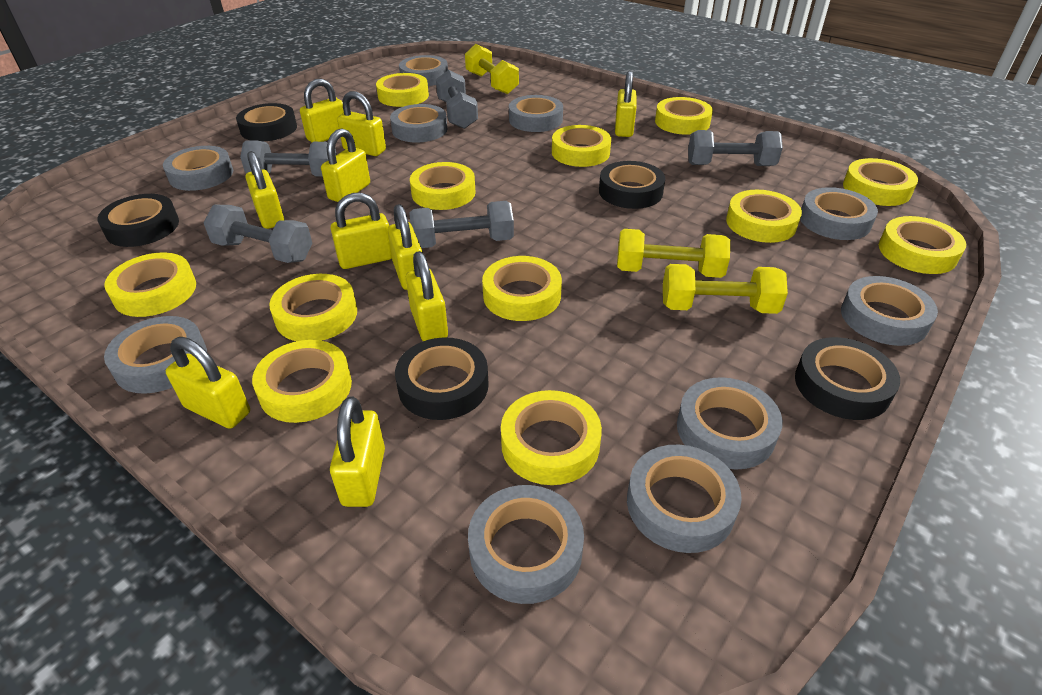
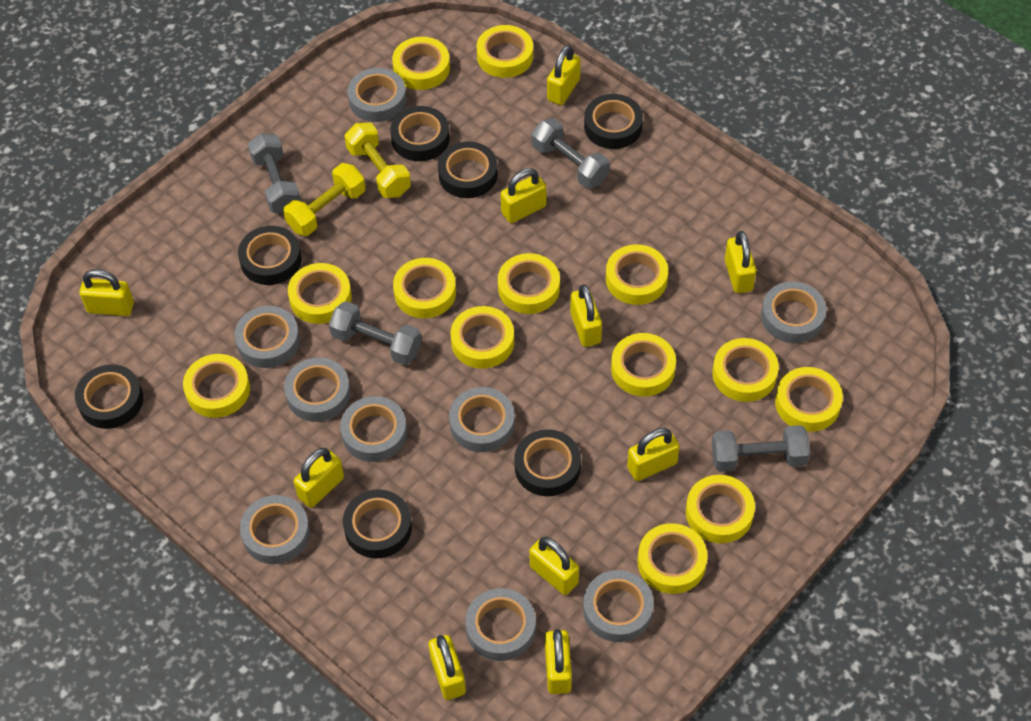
black tape: [97,194,179,247] [236,103,297,141] [395,337,489,420] [599,161,665,209] [795,337,900,420] = 5 -> [75,365,143,429] [238,226,301,285] [343,489,412,558] [390,106,450,161] [438,141,498,198] [514,429,581,496] [584,94,643,149] = 7
grey dumbbell: [204,205,312,263] [240,140,337,177] [409,201,514,248] [436,70,478,129] [688,130,783,166] = 5 -> [248,133,301,214] [329,301,422,365] [532,118,610,189] [712,425,810,472] = 4
grey tape: [104,316,207,394] [163,146,233,191] [390,104,447,142] [399,55,448,86] [468,485,584,604] [509,95,563,132] [627,445,742,553] [677,377,783,469] [800,187,878,240] [841,276,938,346] = 10 -> [234,306,300,368] [240,495,310,564] [284,358,351,422] [340,396,407,462] [348,68,406,122] [449,387,515,452] [465,588,536,661] [583,570,654,642] [761,282,826,343] = 9
yellow dumbbell: [465,44,519,94] [617,229,730,278] [663,264,788,314] = 3 -> [283,163,366,236] [345,123,411,198] = 2
yellow tape: [105,252,196,317] [252,340,352,423] [269,274,357,341] [376,73,429,107] [410,162,476,210] [482,256,562,321] [501,390,602,485] [552,125,611,167] [655,97,713,135] [726,190,802,243] [843,158,918,206] [879,216,966,274] = 12 -> [183,354,250,418] [288,263,352,324] [392,37,450,90] [393,258,456,318] [451,306,514,368] [476,25,533,78] [498,253,560,314] [606,244,668,305] [611,333,676,396] [638,523,708,594] [686,475,755,543] [713,338,779,402] [775,367,843,432] = 13

